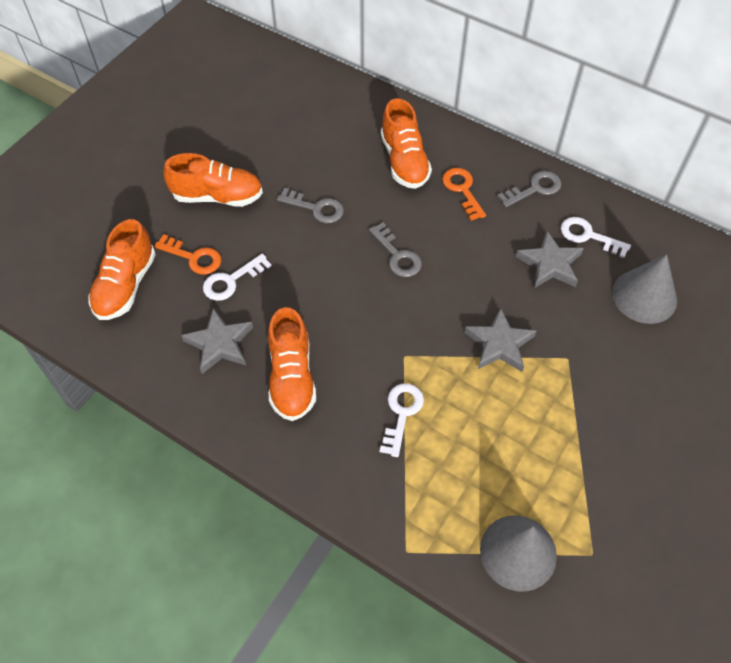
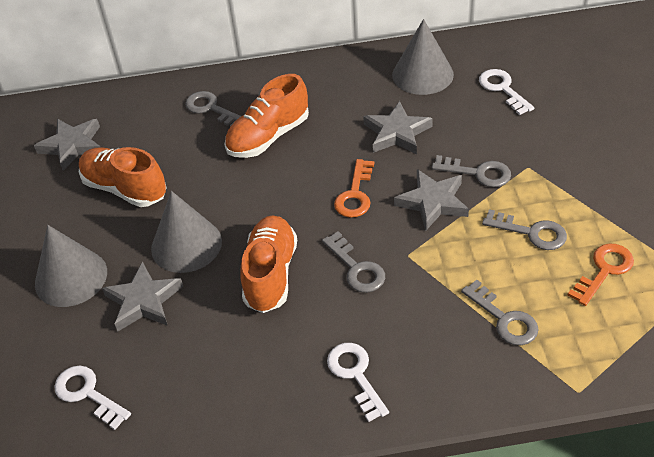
grey cone: [480,516,557,591] [612,254,677,324] = 2 -> [35,225,107,307] [151,191,222,273] [392,19,454,95] = 3
grey key: [277,188,344,223] [369,222,422,277] [497,171,561,207] = 3 -> [185,91,241,127] [322,231,385,293] [432,155,511,187] [461,279,539,345] [482,209,567,250] = 5
grey star: [181,308,253,374] [464,307,536,372] [516,231,584,288] = 3 -> [34,119,100,171] [102,261,183,332] [363,101,433,154] [394,169,469,231] = 4
orange shoe: [88,219,156,320] [164,153,263,207] [268,307,316,421] [381,99,432,189] = 4 -> [79,147,167,207] [224,74,309,158] [240,215,297,313] = 3

